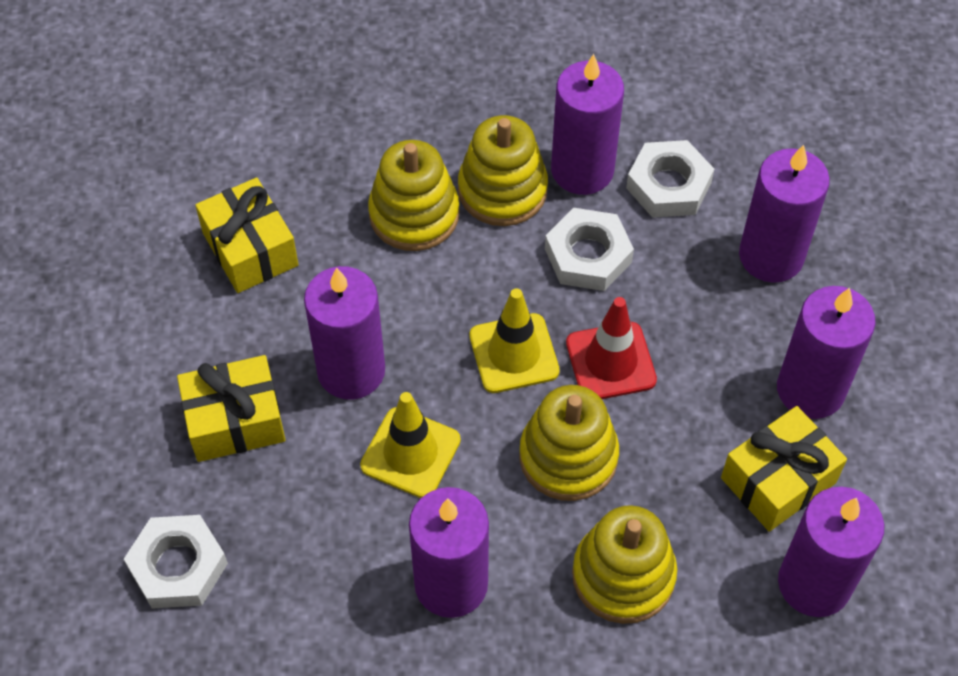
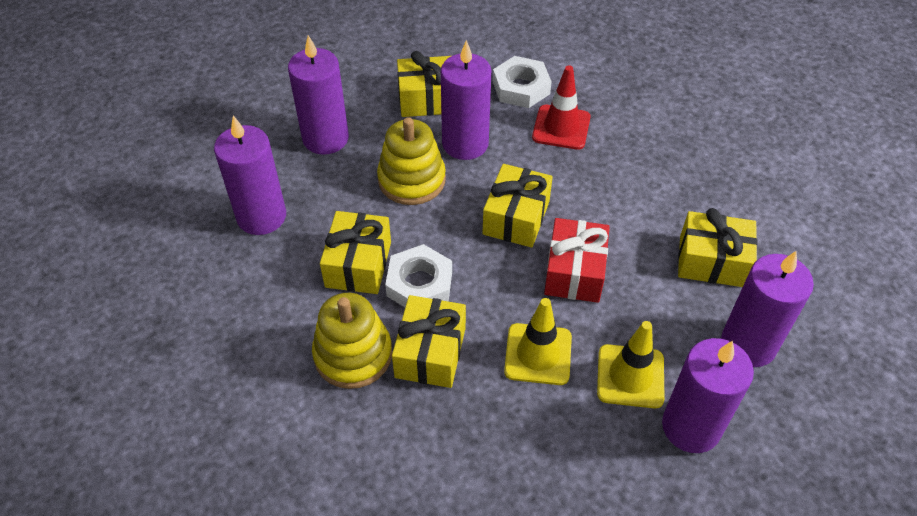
purple candle: [304,266,385,400] [409,487,489,618] [551,54,624,195] [739,145,830,283] [777,286,876,419] [778,487,884,617] = 6 -> [214,116,286,235] [288,35,349,155] [441,40,492,160] [662,338,754,453] [721,251,814,367] = 5
red gift: none = 0 -> [544,218,610,303] = 1
white nut: [124,515,228,609] [545,208,634,291] [626,140,714,218] = 3 -> [385,244,452,307] [493,56,552,108] = 2
yellow gift: [177,355,286,462] [195,178,299,293] [721,406,847,532] = 3 -> [320,211,391,294] [392,295,466,388] [397,51,451,117] [482,164,553,248] [678,208,758,287] = 5
yellow stacking toy: [368,140,459,251] [458,115,548,226] [519,385,619,501] [572,505,677,624] = 4 -> [312,293,392,389] [377,117,446,205] = 2

